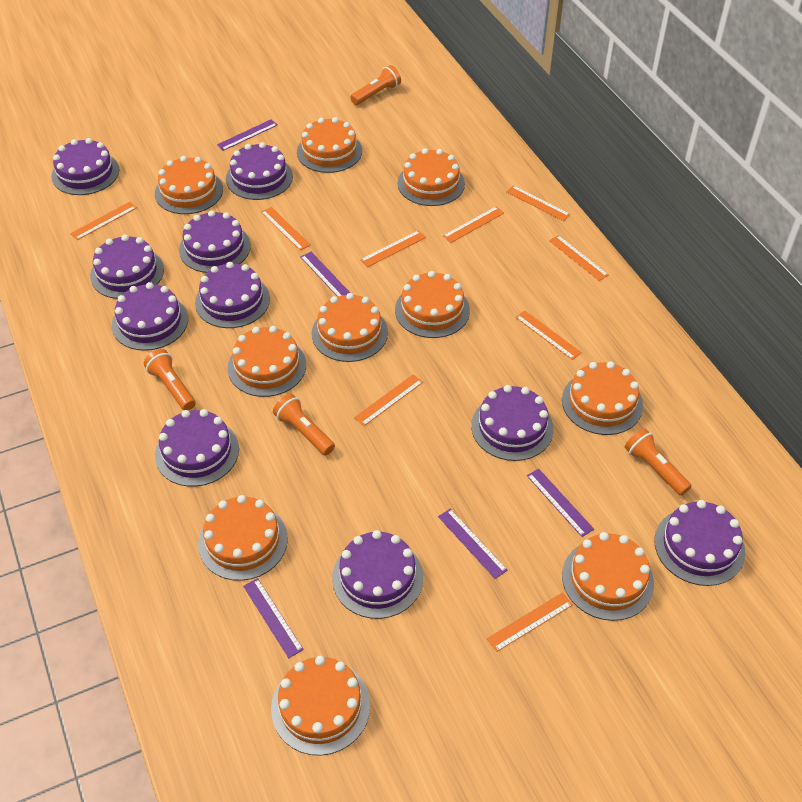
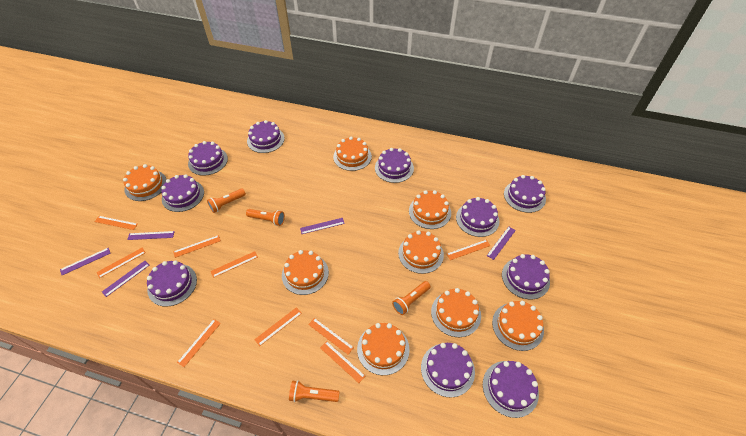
orange cake: [155,156,223,214] [198,495,288,581] [228,326,306,397] [271,656,370,756] [297,117,362,173] [312,293,388,362] [395,271,470,338] [398,148,465,206] [562,361,643,435] [562,532,654,621] = 10 -> [123,164,167,201] [282,250,329,295] [333,137,372,171] [357,323,409,375] [398,230,444,274] [409,190,451,229] [431,288,481,337] [492,301,544,351] = 8

